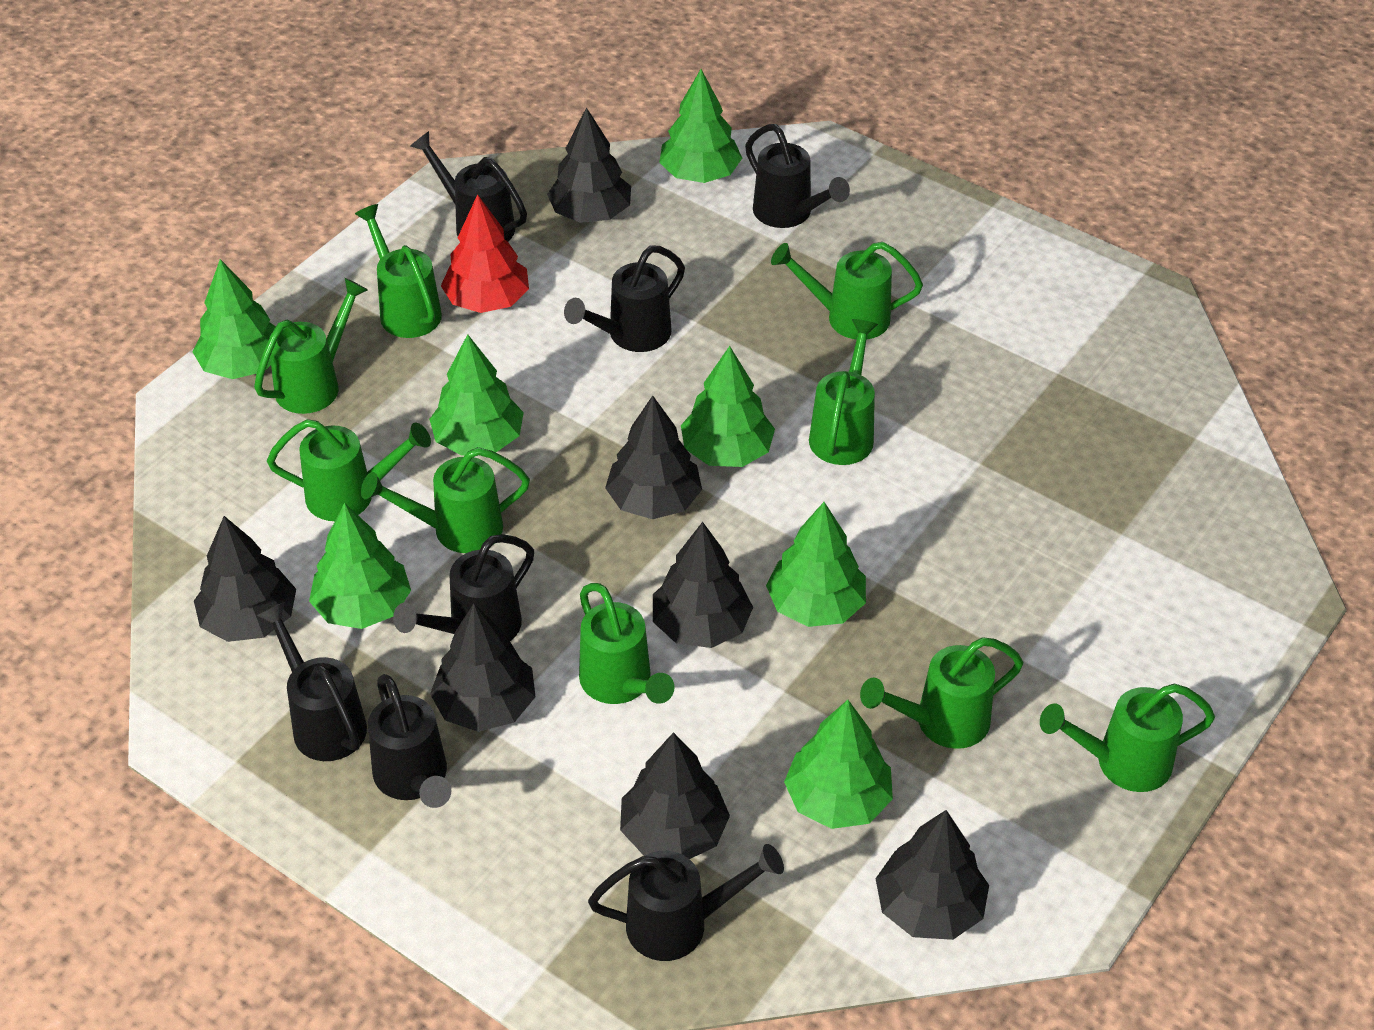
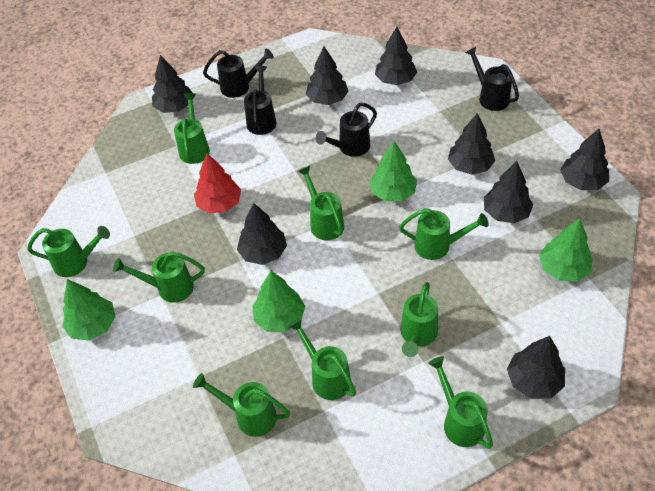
black tree: [194,516,296,642] [430,603,536,732] [547,107,631,223] [605,396,702,519] [620,732,730,859] [653,522,753,648] [875,810,989,940] = 7 -> [152,55,192,113] [237,203,287,265] [306,47,349,105] [375,27,417,85] [448,113,495,175] [484,161,533,223] [507,336,565,399] [560,129,609,190] = 8
black watering can: [257,602,367,761] [368,674,452,808] [393,534,534,641] [410,131,527,242] [564,245,685,352] [588,844,784,961] [745,124,850,228] = 7 -> [203,48,274,98] [244,66,277,135] [316,103,377,157] [465,47,519,111] = 4
green tree: [193,259,276,379] [309,503,411,629] [429,334,524,456] [659,69,742,183] [681,346,775,467] [766,502,866,627] [784,700,893,829] = 7 -> [62,279,116,341] [252,271,305,332] [369,141,417,202] [539,219,593,282] = 4

